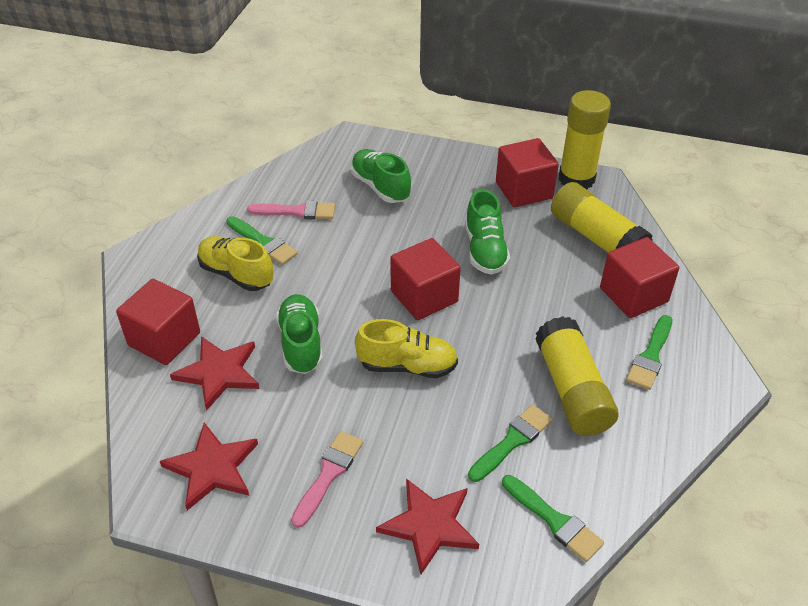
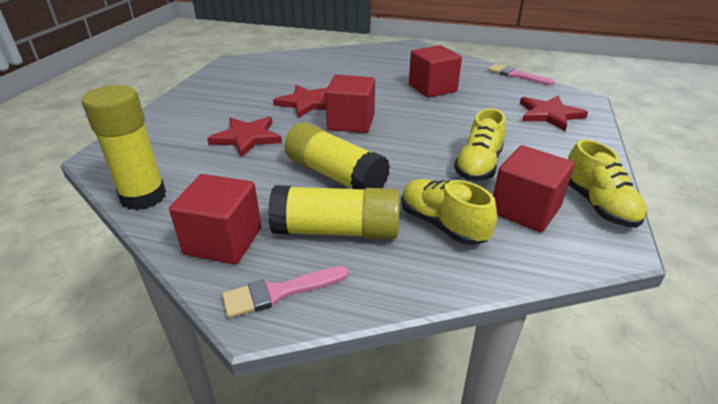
green brush: [226,216,298,265] [468,405,552,482] [502,475,604,562] [626,315,672,390] = 4 -> none = 0
green shoe: [276,294,323,374] [351,149,411,203] [465,189,510,275] = 3 -> none = 0
yellow shoe: [197,236,273,291] [355,319,458,378] = 2 -> [401,179,497,245] [454,108,506,181] [568,139,647,228] = 3

